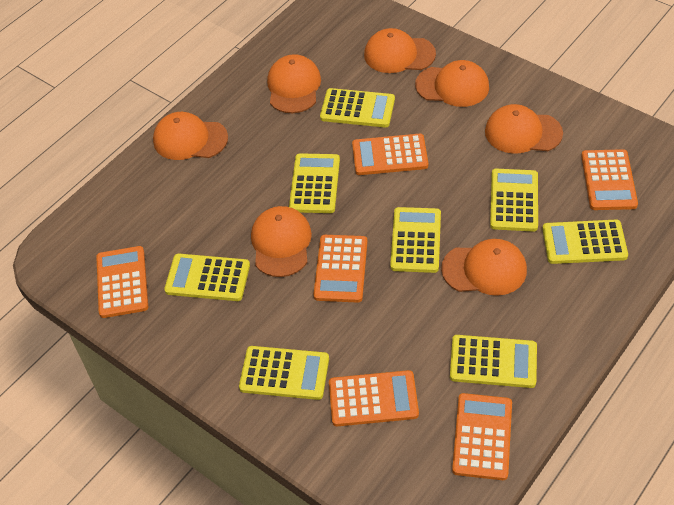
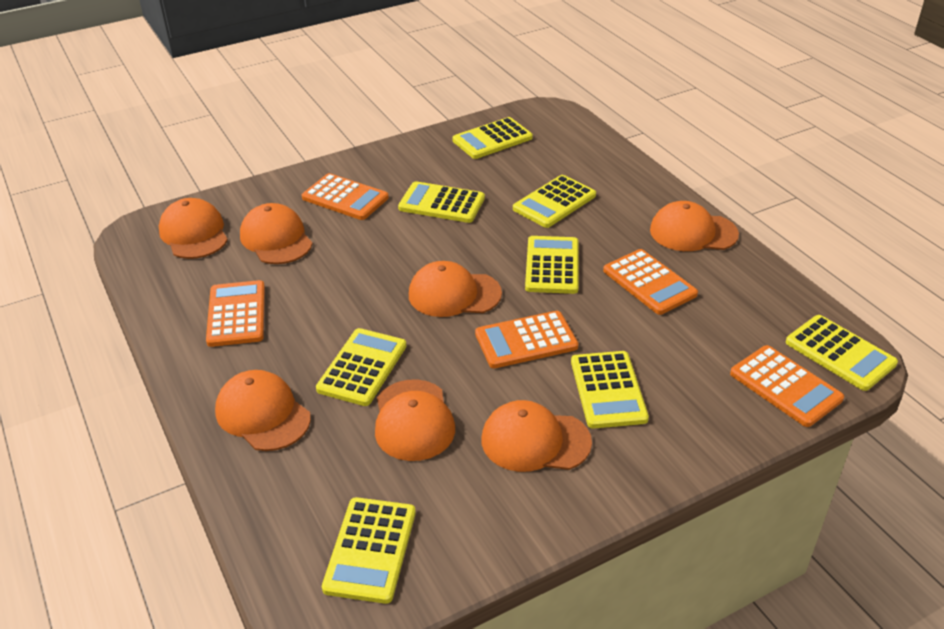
orange calculator: [96,246,148,318] [313,235,368,303] [329,370,419,426] [352,134,428,175] [452,393,512,480] [581,149,638,210] = 6 -> [206,280,265,347] [302,173,389,220] [475,311,579,368] [603,249,698,315] [730,345,844,427] = 5

